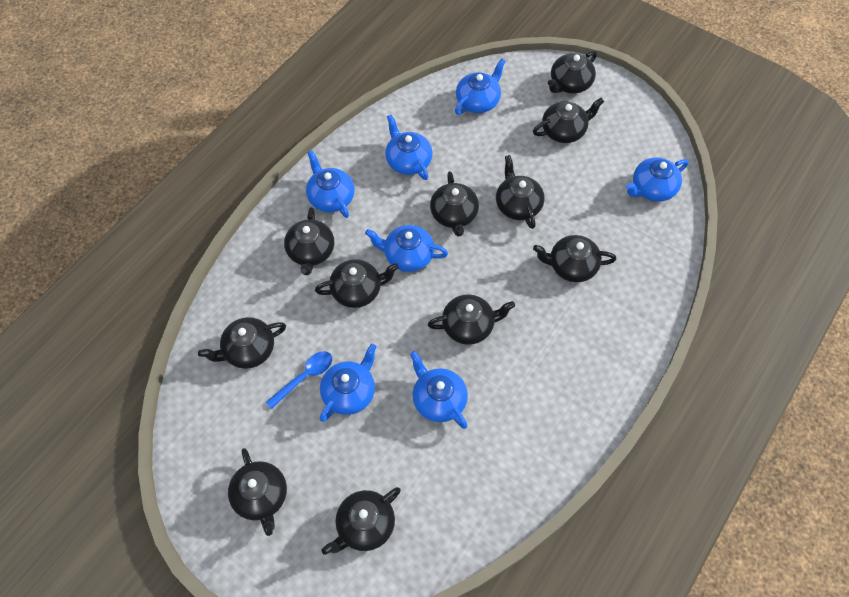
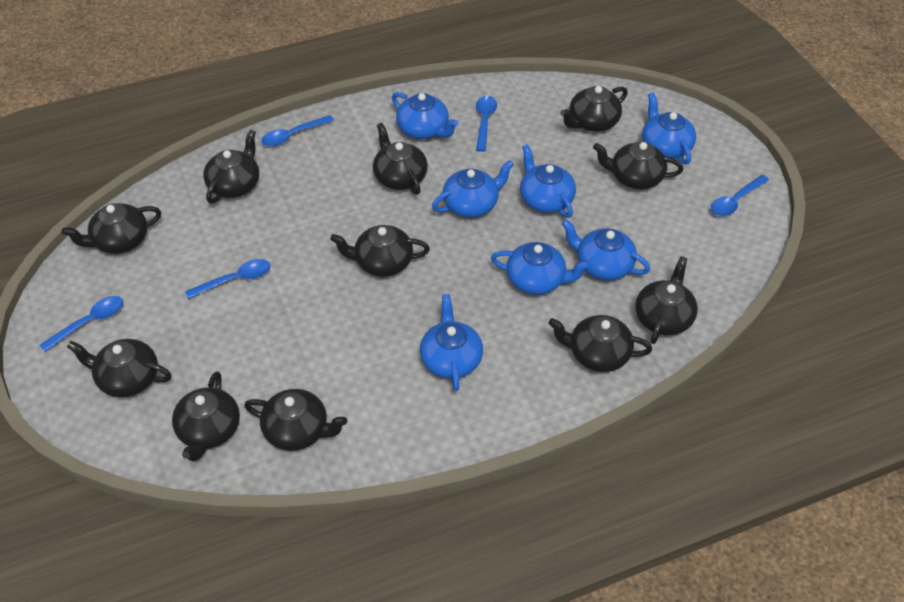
blue spoon: [266,351,332,409] = 1 -> [39,296,123,352] [185,259,271,299] [262,115,334,147] [476,96,497,152] [711,175,769,216] = 5

